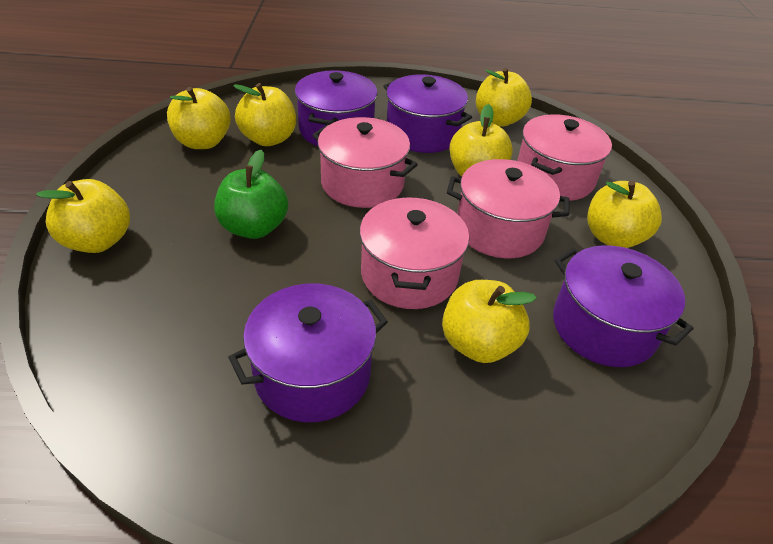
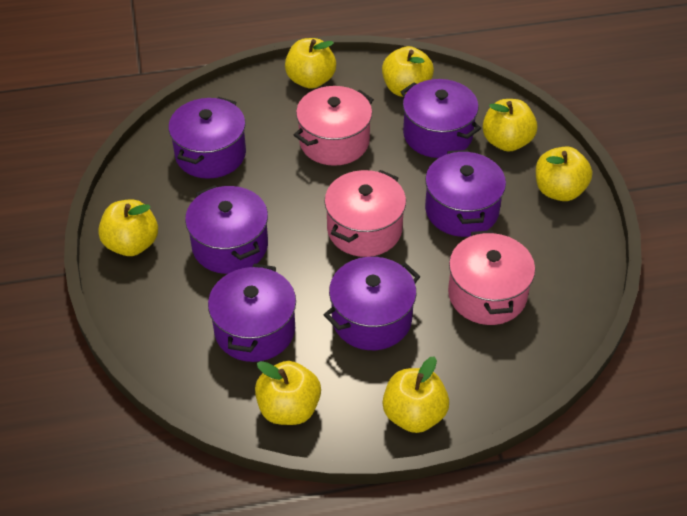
green apple: [214,150,288,239] = 1 -> none = 0
pink pot: [313,117,418,208] [360,197,469,309] [447,159,569,258] [517,114,612,201] = 4 -> [294,86,374,166] [324,170,406,257] [448,230,535,325] = 3
purple pot: [228,284,388,422] [295,70,378,146] [383,74,472,153] [553,245,693,367] = 4 -> [168,97,246,179] [185,185,268,274] [208,264,296,362] [324,257,420,350] [401,79,481,158] [425,150,506,237] = 6

